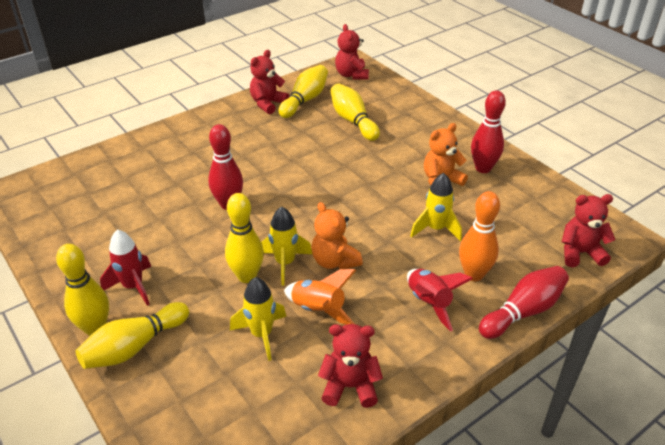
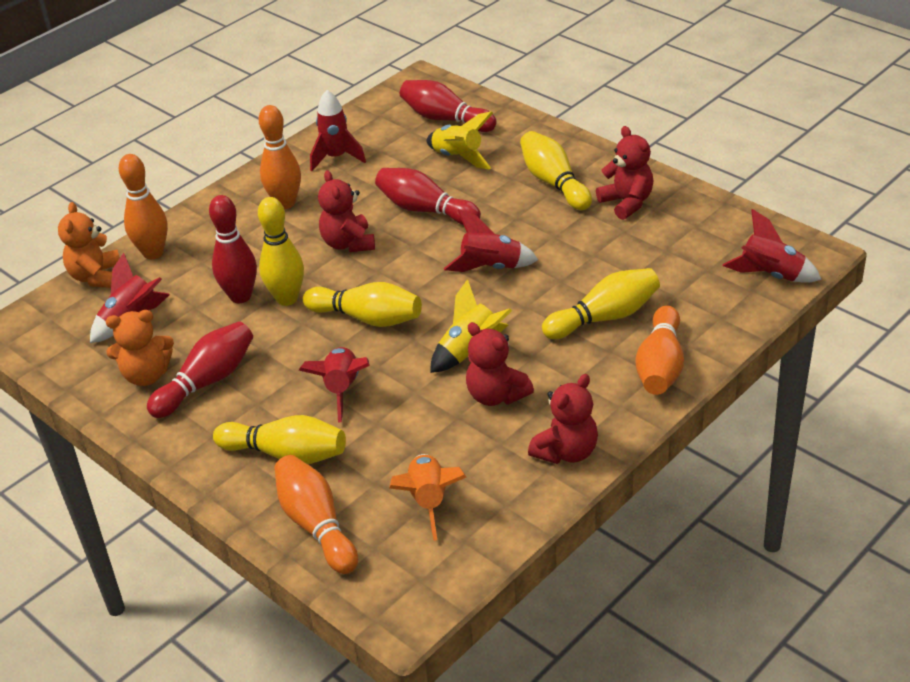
orange bowling pin: [459,191,500,281] = 1 -> [119,154,168,259] [259,105,301,209] [274,455,358,574] [635,305,684,395] = 4
red bowling pin: [208,124,243,210] [471,90,506,173] [479,266,569,339] = 3 -> [147,321,253,418] [209,195,257,303] [375,168,481,225] [400,80,497,132] = 4
red rocket: [100,230,151,306] [407,269,473,332] = 2 -> [90,253,170,343] [299,347,370,422] [310,90,366,171] [444,209,538,272] [723,209,822,283] = 5
yellow rocket: [230,277,286,361] [261,206,312,286] [410,173,462,241] = 3 -> [427,111,493,169] [430,279,512,373] = 2

